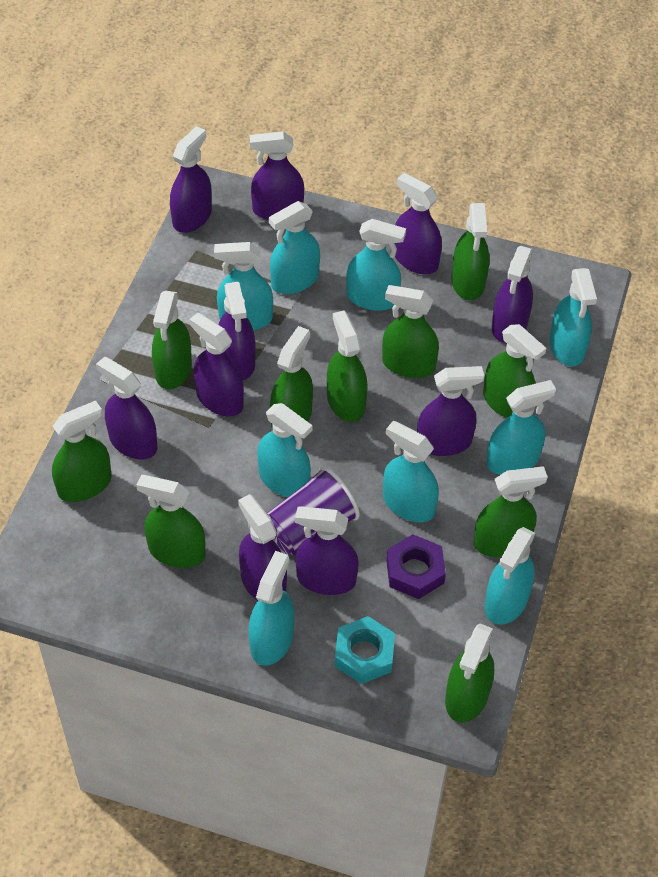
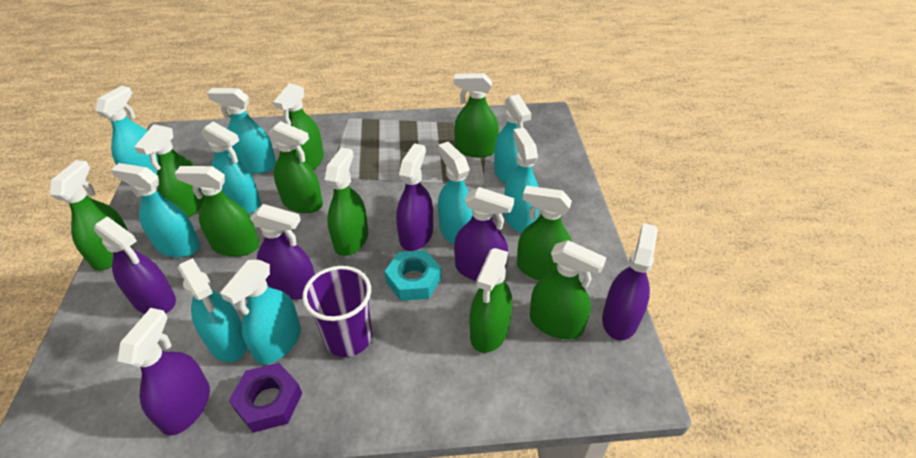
purple spray bottle: [96,356,157,460] [170,126,212,233] [189,313,244,416] [219,282,256,380] [238,494,287,600] [250,131,304,220] [295,506,358,595] [395,173,442,274] [417,366,484,456] [491,246,533,343] = 10 -> [94,216,176,314] [118,308,210,436] [250,204,315,300] [396,143,433,251] [454,187,514,281] [602,223,658,341] = 6

